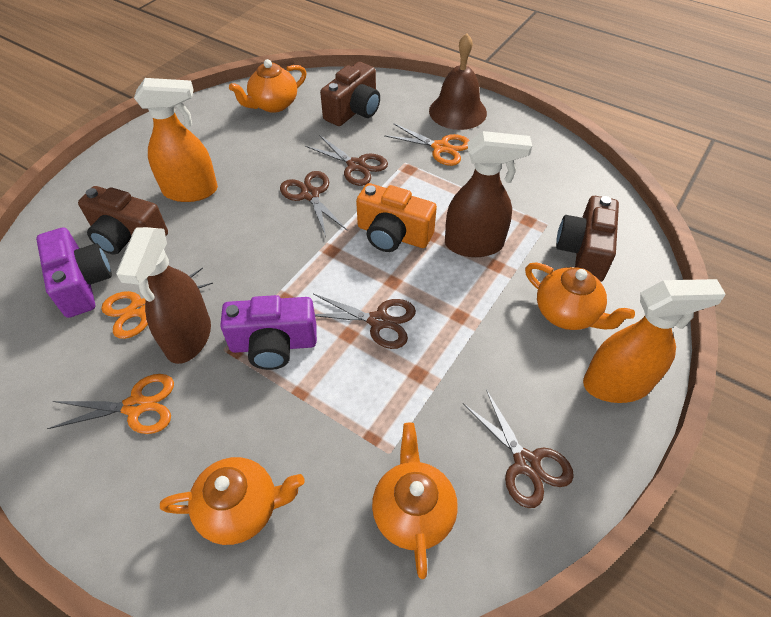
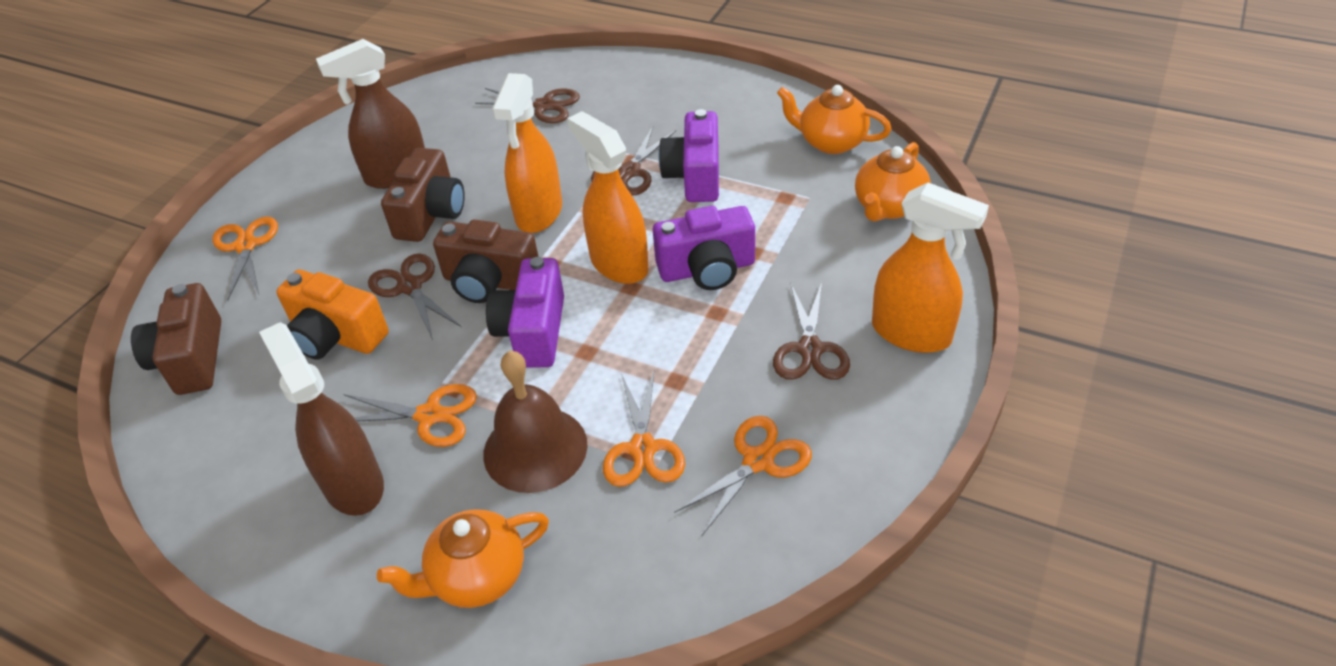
orange scissors: [47,374,174,434] [101,268,213,339] [384,123,470,166] = 3 -> [212,217,278,300] [343,384,477,447] [603,371,685,487] [674,416,812,535] = 4
orange spray bottle: [134,78,218,202] [583,279,726,403] = 2 -> [492,73,562,233] [567,111,649,284] [872,183,989,353] = 3
orange teapot: [160,457,305,545] [229,59,307,113] [372,423,458,579] [525,263,635,330] = 4 -> [377,509,549,608] [777,85,891,154] [855,142,931,222] = 3
purple camera: [36,227,112,318] [220,295,317,370] = 2 -> [486,257,564,368] [653,206,755,290] [659,109,719,202] = 3

